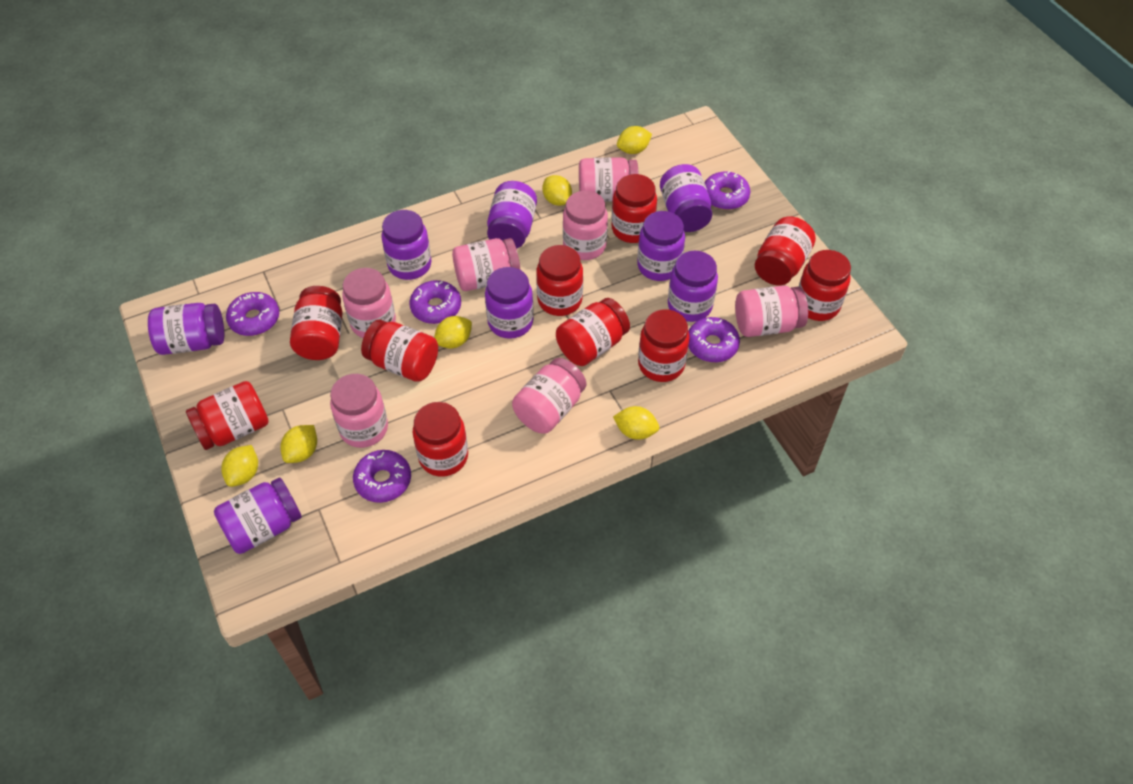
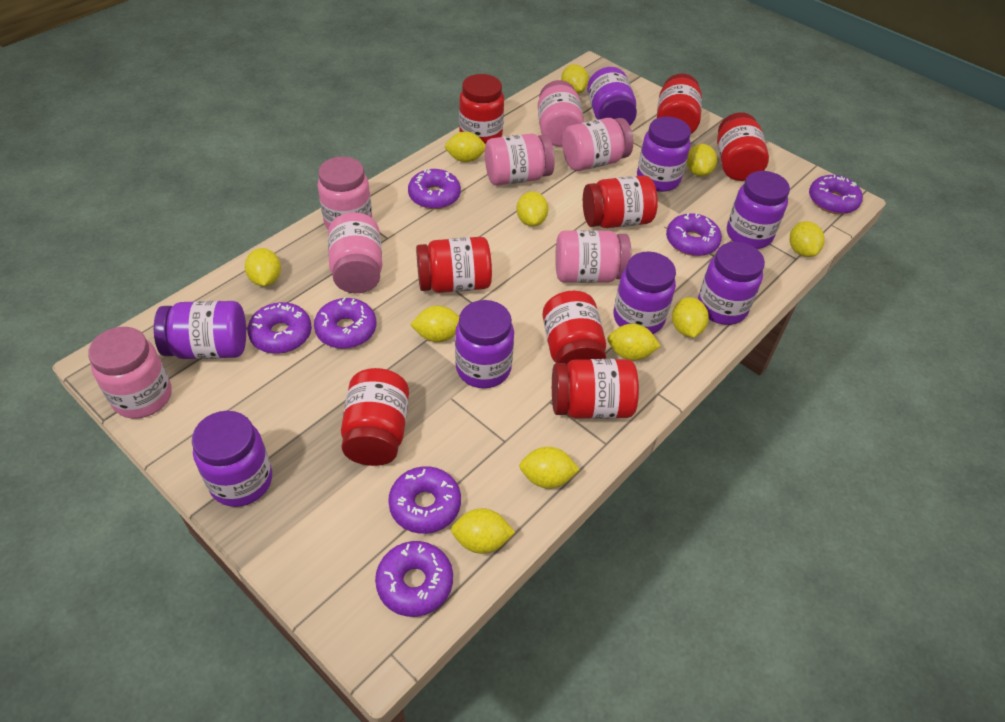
purple donut: [226,292,279,336] [353,450,411,503] [410,280,461,324] [688,317,740,362] [705,171,751,210] = 5 -> [247,302,312,354] [314,297,376,349] [375,541,453,617] [388,466,461,534] [408,169,461,209] [666,213,722,256] [809,175,863,214] = 7
red jar: [186,381,269,450] [290,286,343,360] [361,320,438,382] [413,402,468,477] [536,245,583,316] [556,298,630,366] [611,174,657,243] [638,309,690,382] [755,216,816,285] [799,250,851,321] = 10 -> [341,368,409,466] [416,237,492,293] [459,74,504,144] [542,291,607,364] [552,359,639,419] [583,175,658,228] [657,73,702,134] [717,112,769,181] = 8
yellow lemon: [221,445,258,487] [281,425,317,463] [434,316,472,349] [542,175,572,206] [613,406,659,440] [617,126,652,154] = 6 -> [245,248,281,286] [410,306,459,342] [445,131,486,162] [451,508,515,554] [516,191,548,227] [519,447,580,489] [561,64,589,94] [607,324,660,361] [672,297,709,338] [687,144,717,176] [790,221,825,257] = 11

